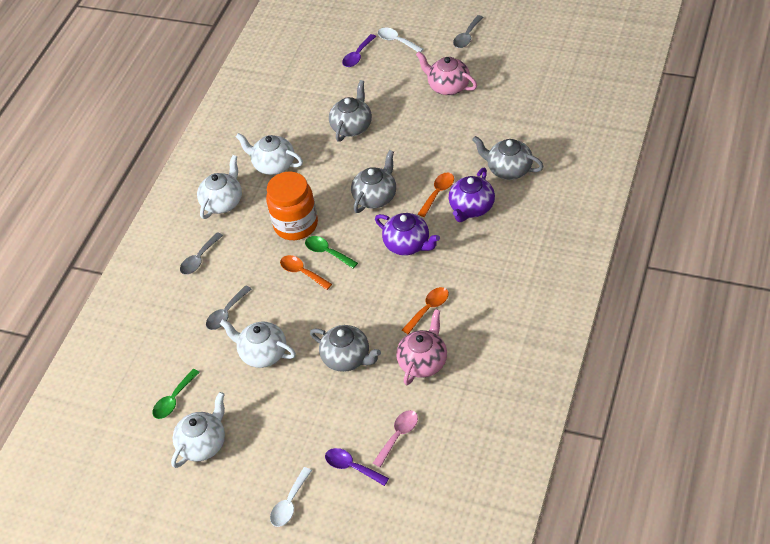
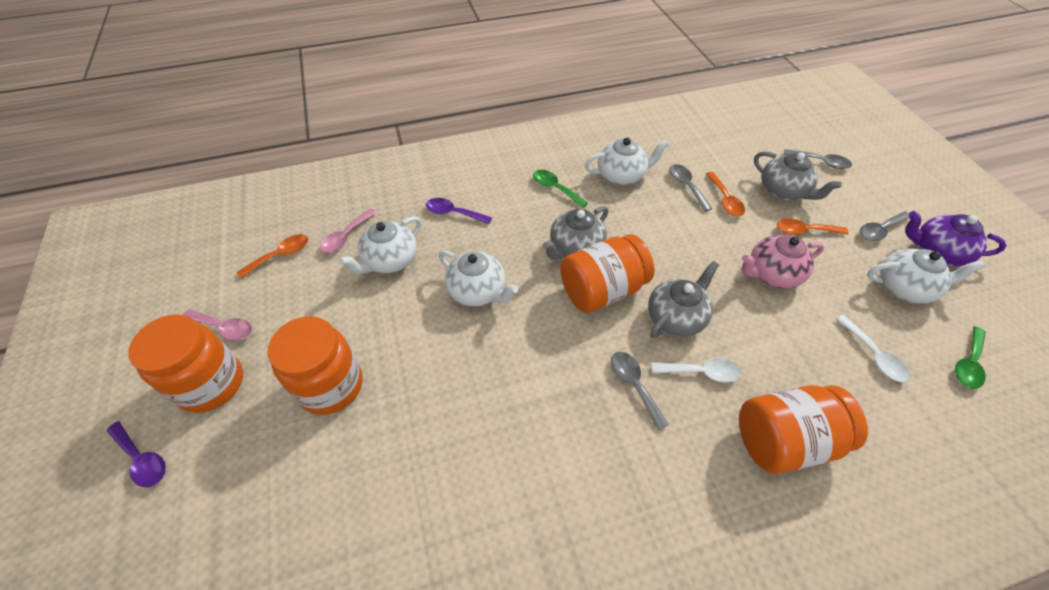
grey spoon: [180,232,223,275] [206,285,251,330] [453,15,484,48] = 3 -> [611,352,669,430] [669,164,712,212] [784,149,852,169] [860,211,910,241] = 4
grey teapot: [310,325,381,372] [329,80,372,142] [351,150,396,213] [472,136,544,180] = 4 -> [542,206,609,259] [648,261,719,338] [754,151,842,201] = 3
orange jar: [266,172,318,240] = 1 -> [128,314,243,413] [268,316,363,415] [560,234,655,313] [739,385,868,474] = 4
pink spoon: [373,410,418,467] = 1 -> [183,309,252,341] [320,208,377,253] = 2
pink teapot: [396,309,447,385] [416,51,477,95] = 2 -> [742,235,824,288] = 1
purple teapot: [375,213,440,256] [449,168,495,222] = 2 -> [905,211,1007,266] = 1

